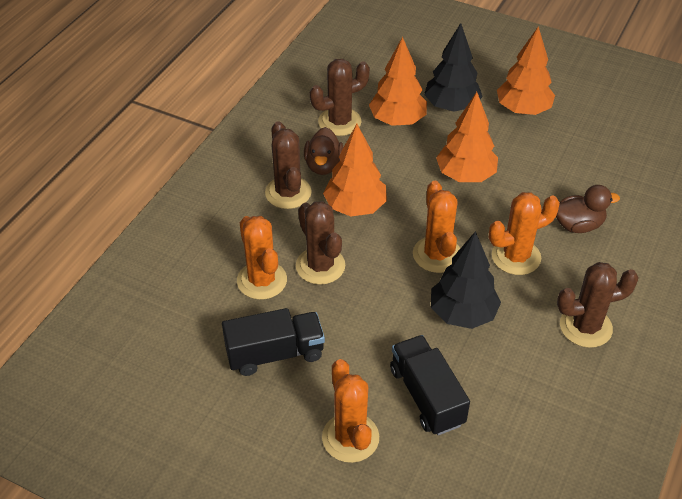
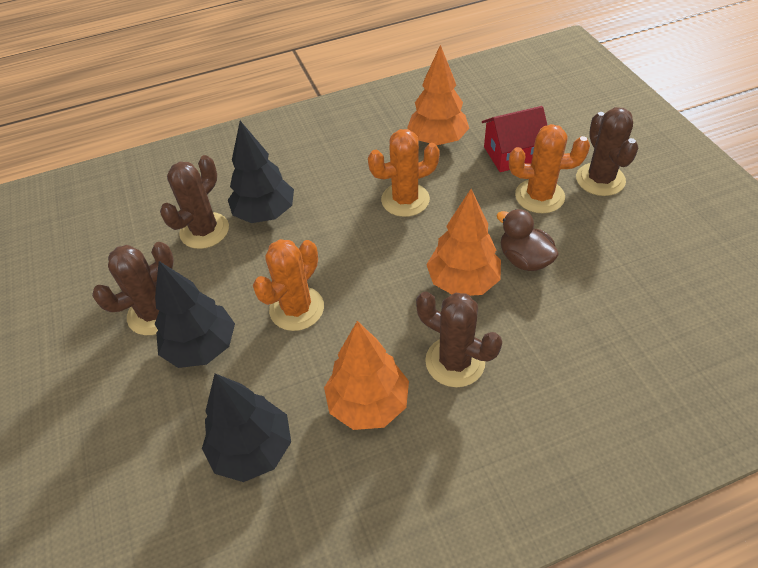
black tree: [424,23,483,112] [431,231,501,329] = 2 -> [155,261,235,368] [202,373,291,482] [228,121,294,223] = 3
black truck: [222,308,325,376] [390,335,470,435] = 2 -> none = 0
brown duck: [304,127,344,175] [556,185,620,233] = 2 -> [496,209,559,271] = 1
orange cactus: [237,216,287,300] [322,359,379,463] [413,181,460,273] [489,192,560,275] = 4 -> [253,239,324,331] [368,129,440,217] [509,124,590,214] = 3
orange tree: [323,124,387,217] [369,37,427,126] [436,92,498,182] [497,26,555,115] = 4 -> [324,321,409,430] [407,45,469,145] [426,189,501,296] = 3
red house: none = 0 -> [482,106,548,172] = 1

